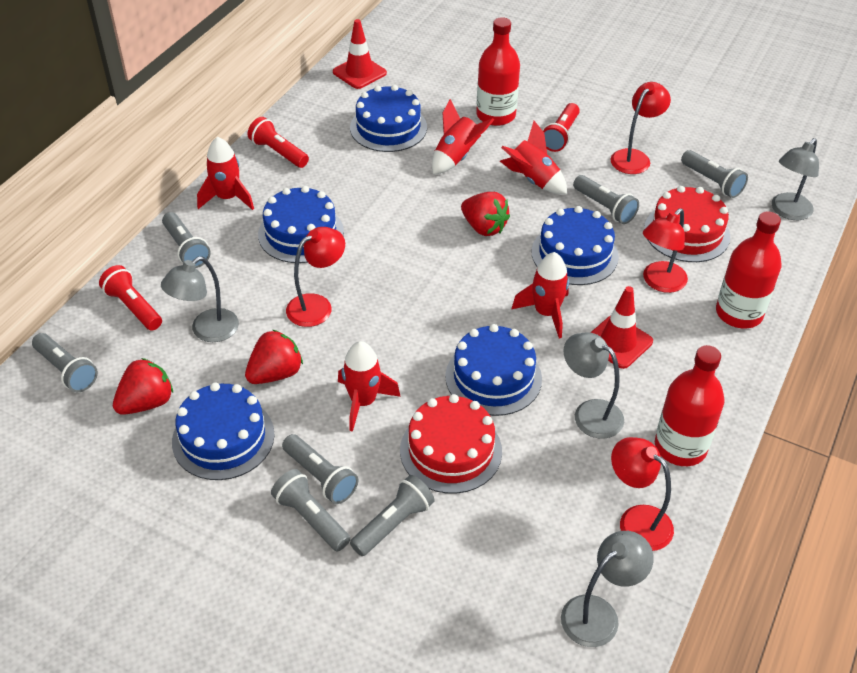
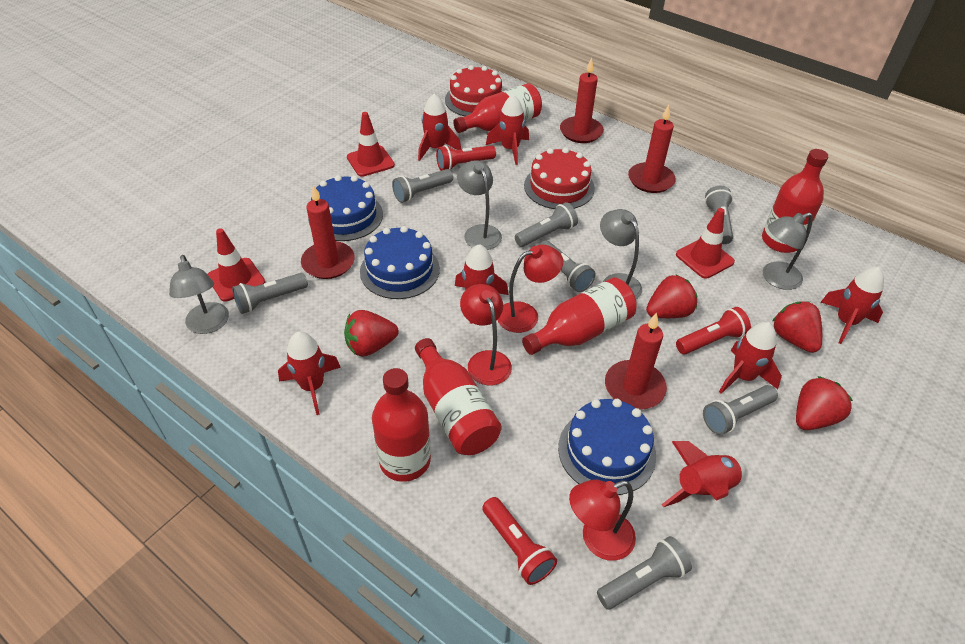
blue cake: [172,382,275,480] [258,186,344,263] [350,85,427,152] [445,324,542,416] [532,206,619,285] = 5 -> [308,175,383,241] [360,226,440,299] [558,399,656,495] = 3
red bottle: [476,17,520,126] [655,345,725,466] [716,211,781,328] = 3 -> [372,368,431,482] [415,338,502,455] [453,83,542,133] [522,277,637,355] [762,149,828,253] = 5
red candle: none = 0 -> [301,185,355,279] [560,58,604,143] [605,312,667,409] [628,105,676,193] = 4
red lamp: [286,227,345,327] [611,82,671,174] [611,437,674,551] [643,208,688,293] = 4 -> [460,284,512,385] [498,245,563,333] [569,480,636,561] = 3
red rocket: [197,137,254,210] [338,341,401,432] [432,99,494,175] [500,121,567,194] [511,252,569,339] = 5 -> [278,331,341,415] [418,94,461,161] [455,244,508,324] [486,94,529,165] [661,441,746,507] [719,322,782,394] [820,267,884,344] = 7
red strawberry: [113,358,173,415] [245,330,303,384] [461,192,510,236] = 3 -> [344,310,399,357] [646,275,697,318] [772,301,822,353] [796,376,853,430] = 4
red traffic cone: [333,19,387,89] [590,286,653,369] = 2 -> [207,228,265,302] [347,112,395,177] [676,208,735,279] = 3

